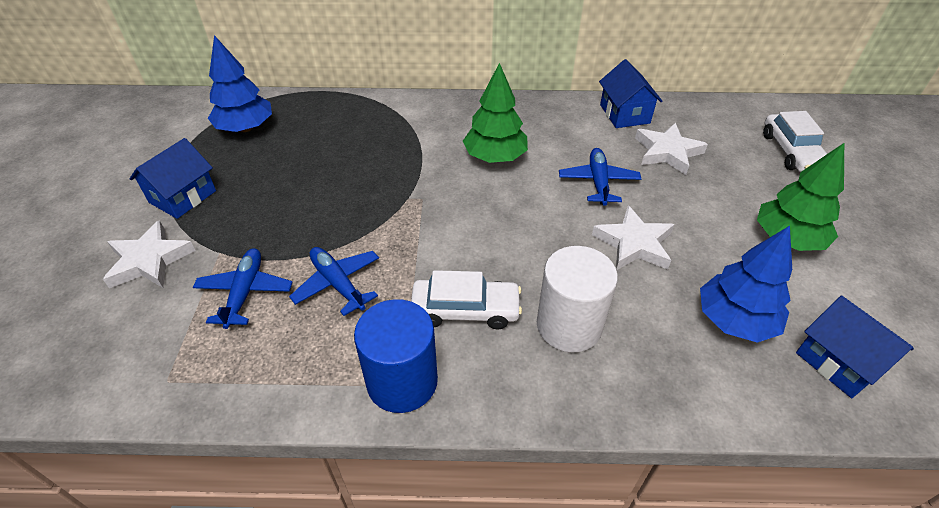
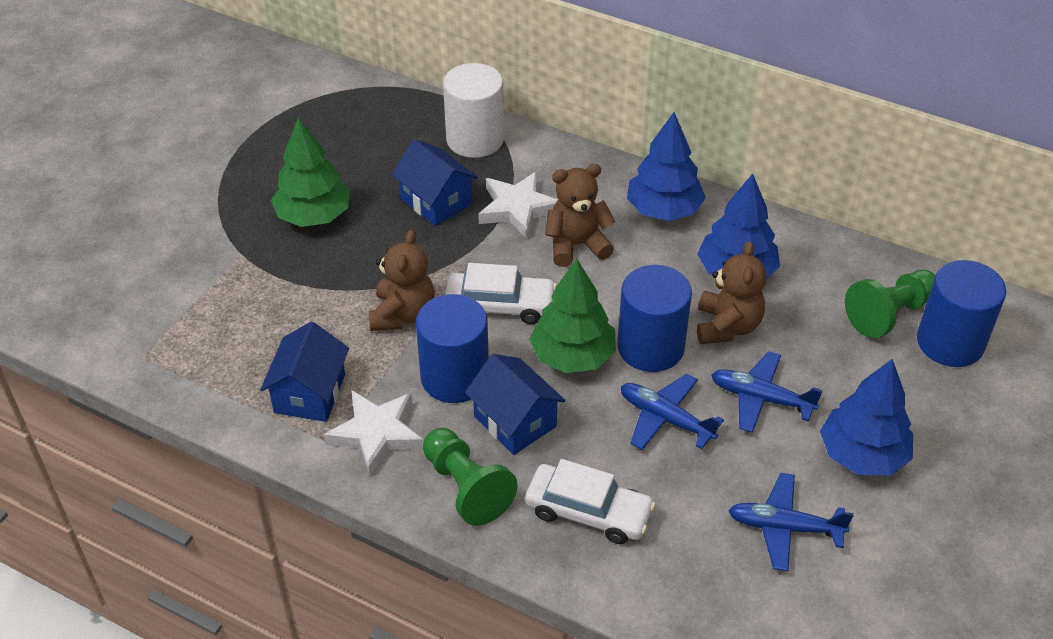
blue cylinder: [354,299,438,413] = 1 -> [416,294,489,403] [617,265,692,372] [917,260,1006,367] = 3
blue tree: [208,35,272,132] [700,226,792,343] = 2 -> [627,112,706,221] [697,174,780,279] [820,359,913,476] = 3
brown teddy bear: none = 0 -> [369,229,435,331] [545,164,615,267] [697,241,766,344] = 3
green pawn: none = 0 -> [423,428,518,526] [845,270,935,338] = 2
white star: [103,220,196,288] [592,205,674,270] [635,123,708,175] = 3 -> [324,390,424,476] [478,172,558,239] = 2

